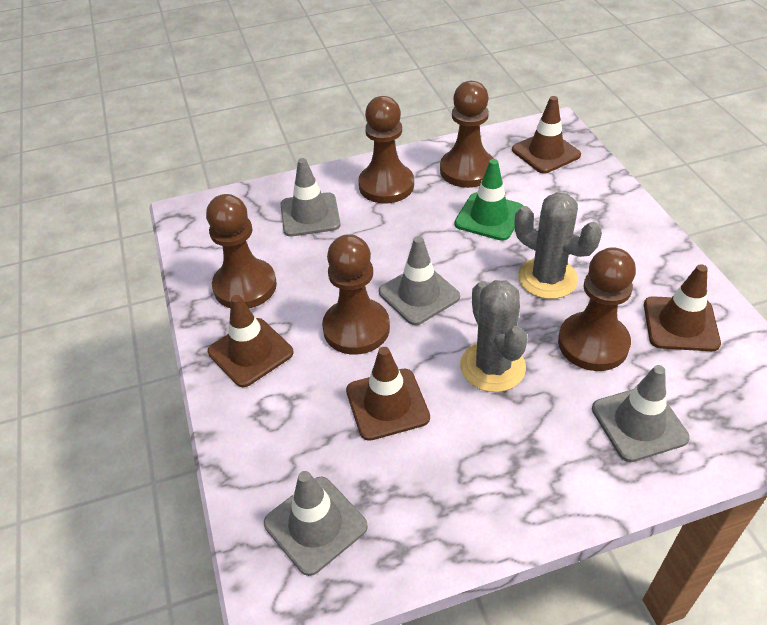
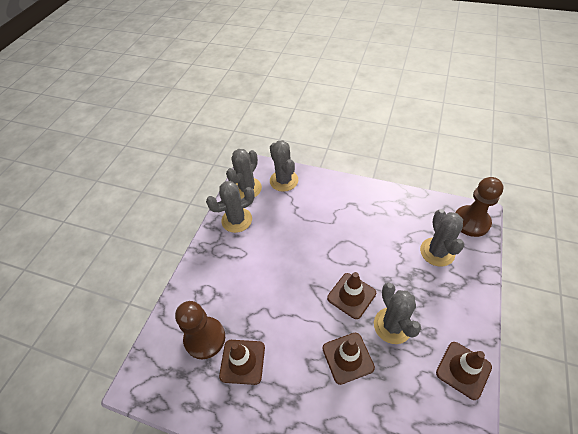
brown pawn: [206,194,277,309] [322,234,390,355] [358,96,414,204] [440,81,494,188] [558,247,636,371] = 5 -> [175,301,225,359] [455,177,504,237] = 2
green traffic cone: [454,159,523,241] = 1 -> none = 0
grey cactus: [460,280,527,392] [515,192,602,299] = 2 -> [206,181,255,233] [226,149,262,199] [270,140,298,192] [374,283,421,344] [420,209,464,266] = 5
grey traffic cone: [264,471,368,576] [280,158,341,236] [379,236,460,325] [592,365,690,462] = 4 -> none = 0

